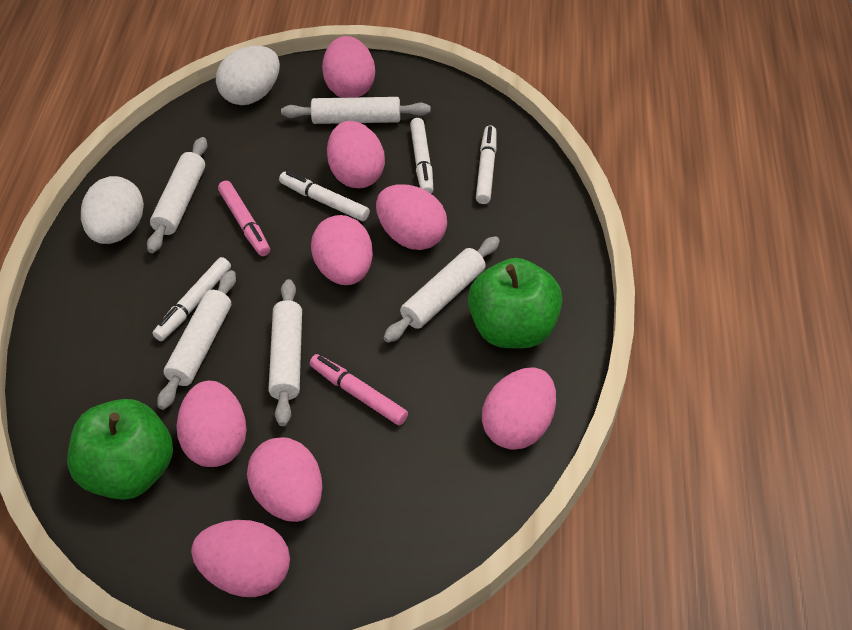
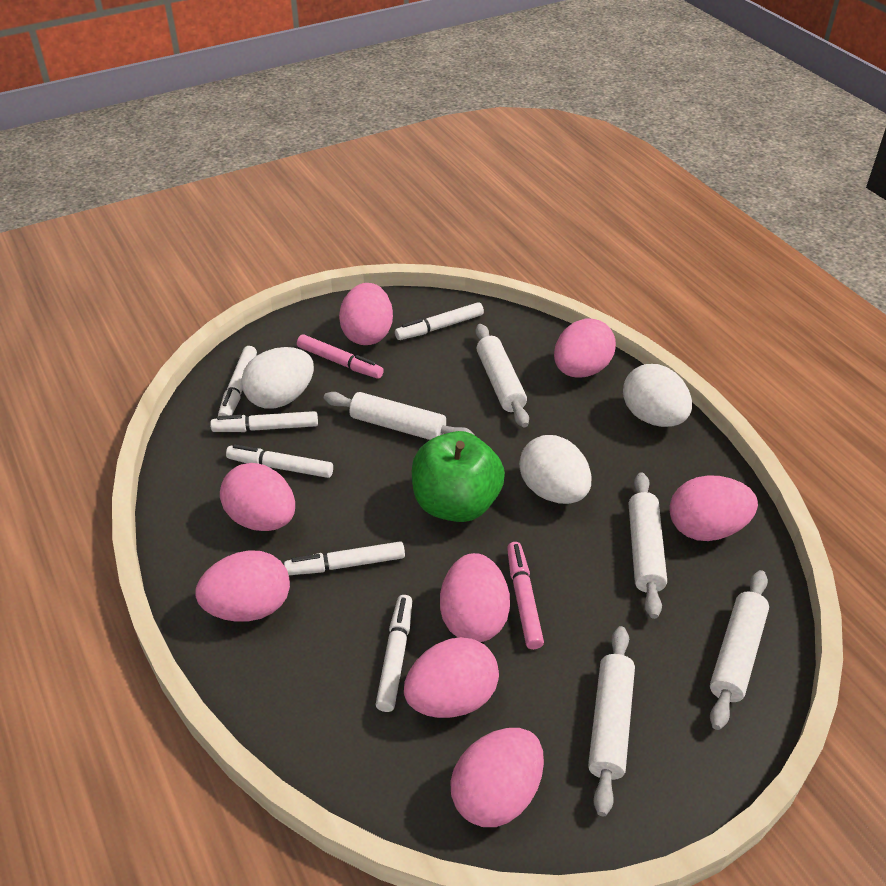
green apple: [67,399,173,500] [468,258,563,348] = 2 -> [412,431,505,522] = 1
white egg: [81,176,144,244] [216,46,280,105] = 2 -> [241,347,314,409] [519,435,592,504] [623,364,692,427] = 3
white marker: [152,257,231,341] [279,171,370,221] [410,118,433,194] [476,125,497,204] = 4 -> [210,411,318,432] [218,346,257,416] [226,444,333,478] [284,541,405,575] [375,595,412,712] [395,302,484,340] = 6

